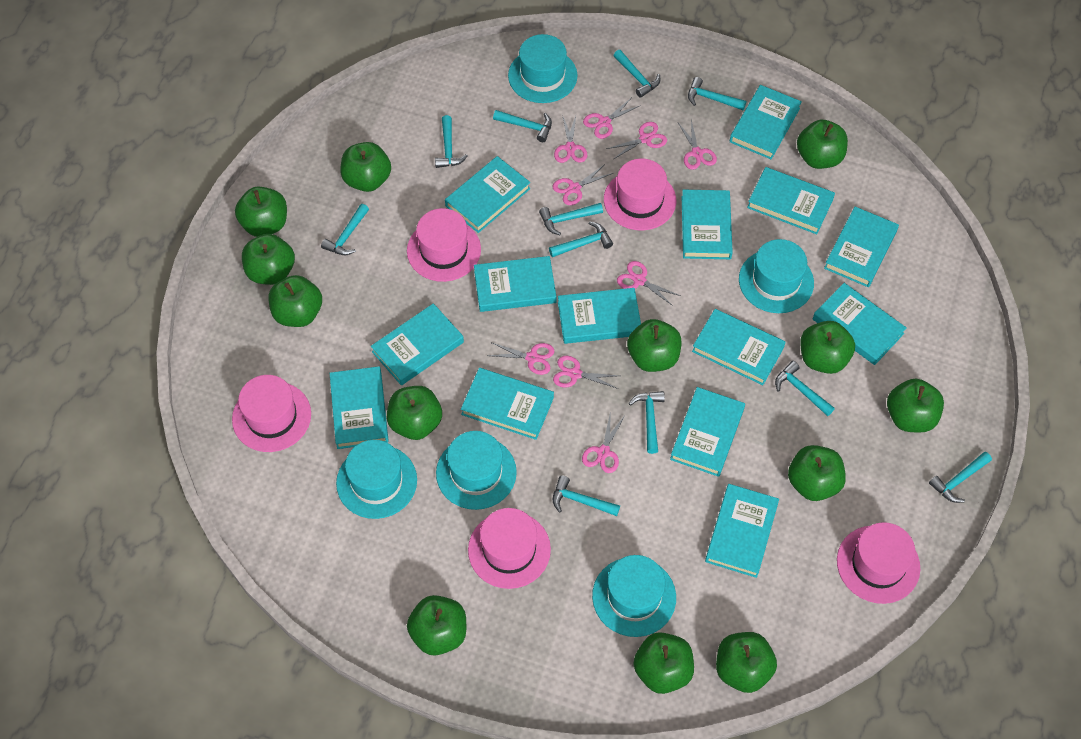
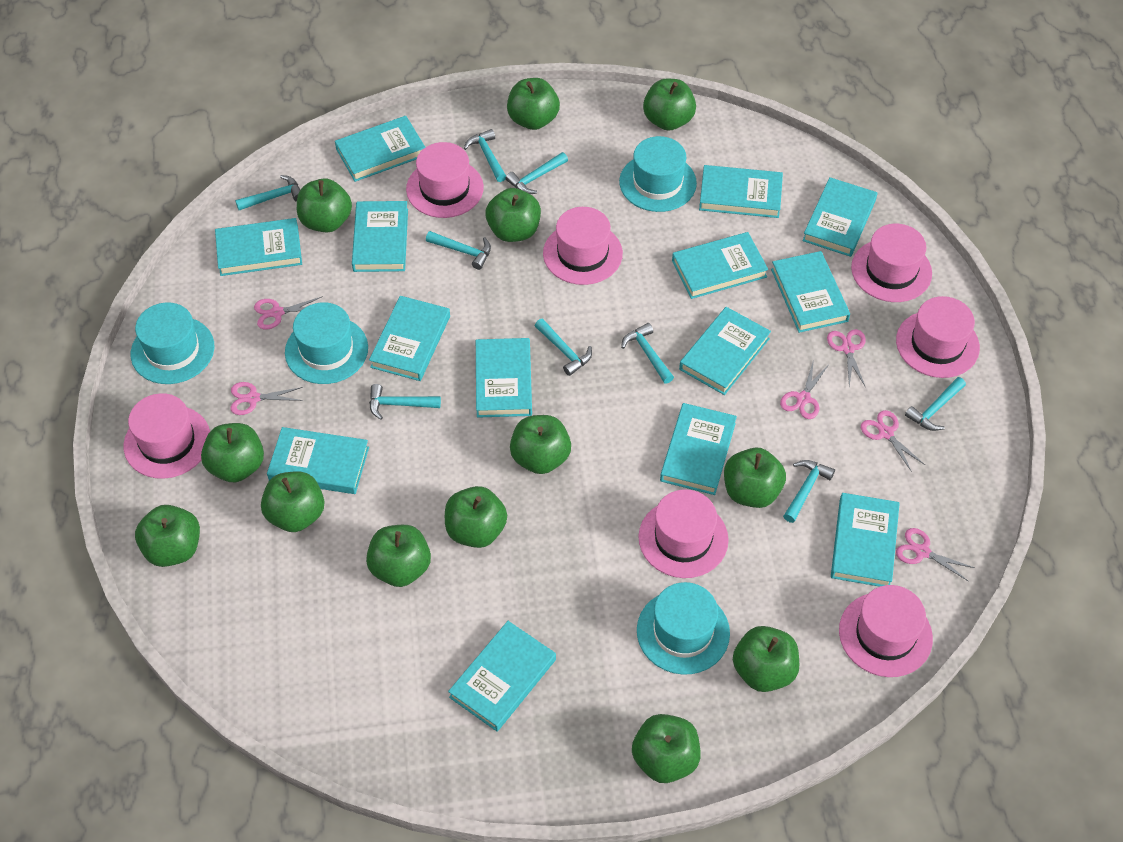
pink hat: [232,375,311,452] [407,208,481,282] [468,508,551,589] [604,158,676,231] [837,522,920,604] = 5 -> [124,393,210,479] [406,142,484,218] [543,207,623,285] [638,489,729,578] [839,585,933,677] [851,224,932,302] [896,296,980,378] = 7
pink scissors: [487,342,554,375] [553,164,613,205] [553,356,619,389] [554,116,587,163] [582,411,625,473] [583,98,641,139] [606,122,667,159] [617,261,681,306] [678,120,717,170] = 9 -> [230,382,303,415] [254,296,323,330] [780,359,829,419] [827,329,866,388] [861,410,925,472] [896,528,975,581] = 6
turquoise hammer: [321,204,369,255] [435,115,468,168] [493,110,552,142] [539,203,603,235] [549,221,613,257] [553,475,620,516] [613,50,660,98] [629,391,665,454] [688,77,746,110] [775,361,835,416] [929,452,992,503] = 11 -> [235,175,300,210] [369,384,441,420] [426,231,491,270] [464,129,506,182] [506,152,568,194] [535,319,592,376] [621,323,674,384] [783,460,835,523] [905,377,966,431] = 9
turquoise hat: [336,440,417,519] [436,431,517,510] [508,34,578,103] [592,555,676,637] [739,239,814,313] = 5 -> [131,302,214,384] [285,302,368,384] [619,136,697,212] [637,582,730,675] = 4

